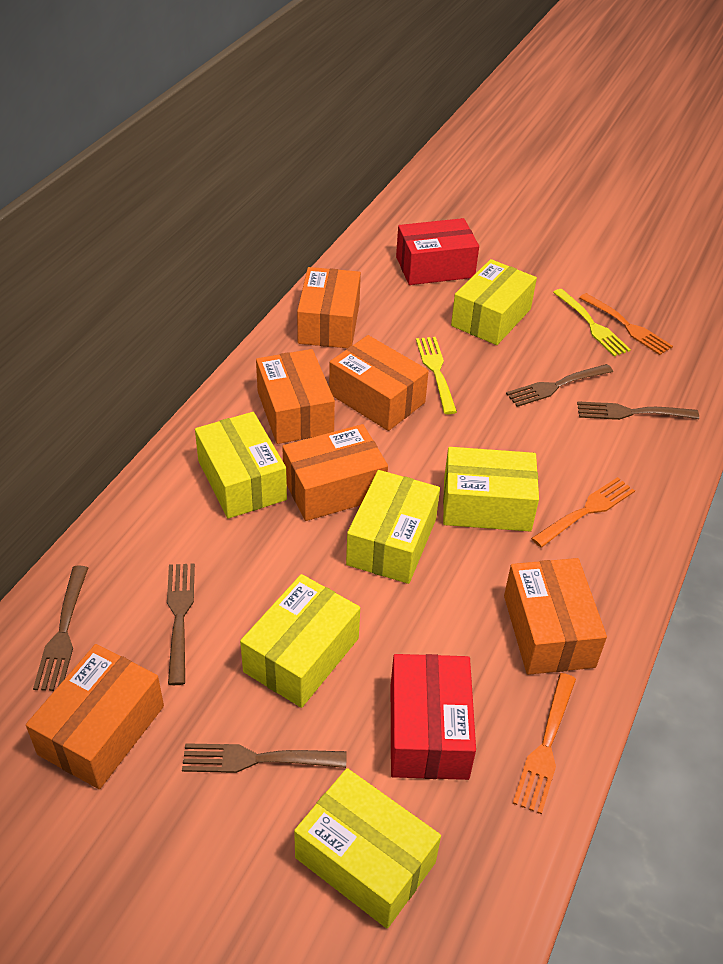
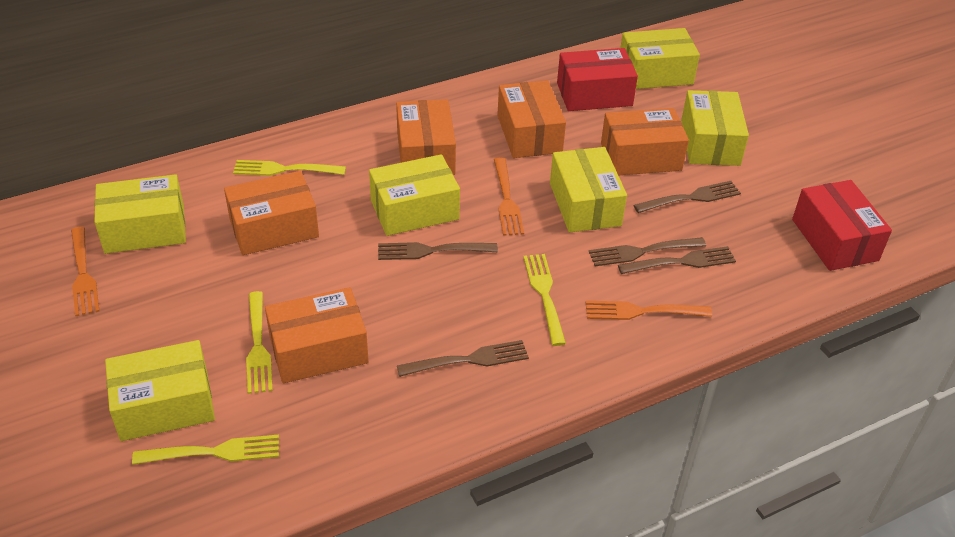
orange box: [26,644,164,789] [256,349,335,444] [282,424,388,521] [297,267,361,348] [329,335,429,431] [504,558,607,675] = 6 -> [224,171,319,255] [265,287,369,383] [396,99,456,175] [497,80,566,158] [601,108,689,175] = 5
yellow fork: [416,337,457,414] [553,289,631,357] = 2 -> [132,435,279,465] [233,160,346,176] [246,291,273,394] [524,254,566,346] = 4

